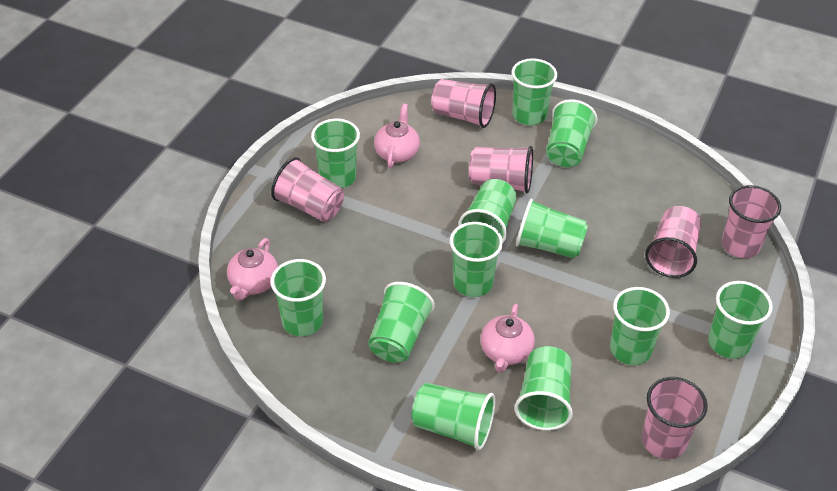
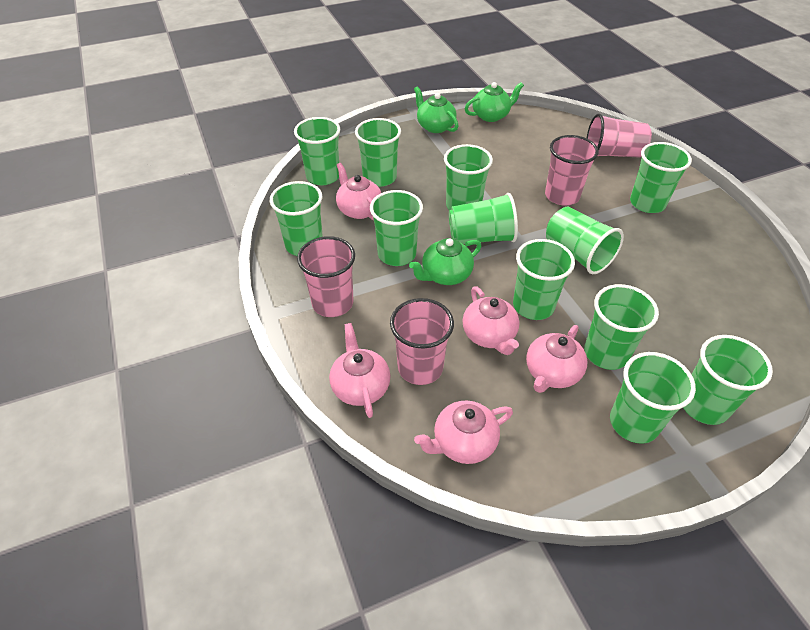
green teapot: none = 0 -> [409,238,482,285] [414,86,458,133] [465,82,524,122] = 3
pink cup: [271,157,344,222] [431,79,496,128] [469,146,533,194] [642,377,708,459] [645,206,701,278] [722,185,781,258] = 6 -> [297,236,355,317] [390,298,454,385] [545,135,599,205] [587,114,652,158] = 4
pink teapot: [227,238,278,301] [374,104,420,168] [481,303,535,373] = 3 -> [329,323,391,418] [336,163,381,220] [414,401,513,464] [462,286,520,355] [526,325,588,393] = 5

